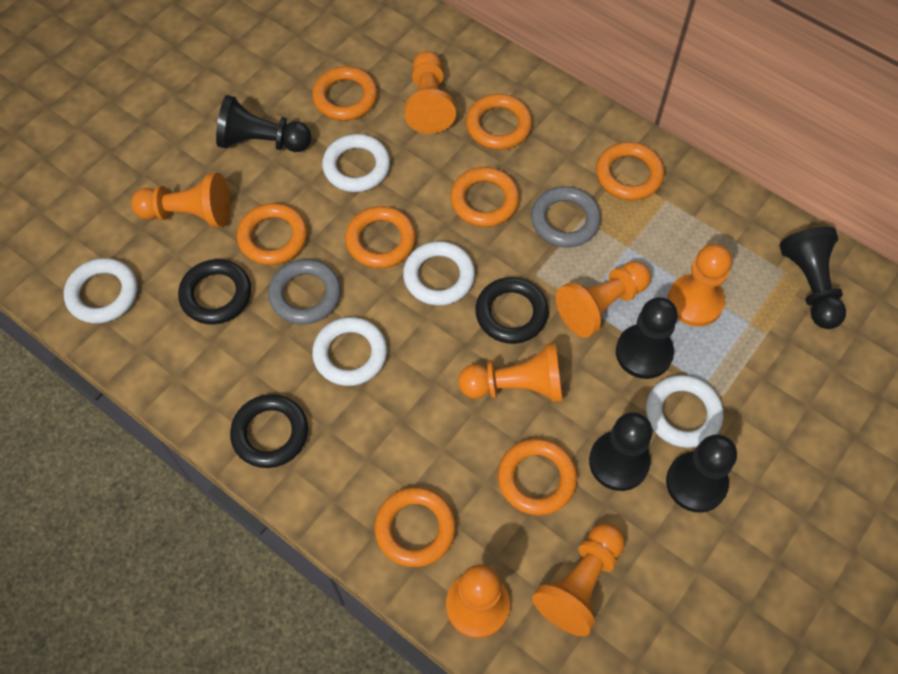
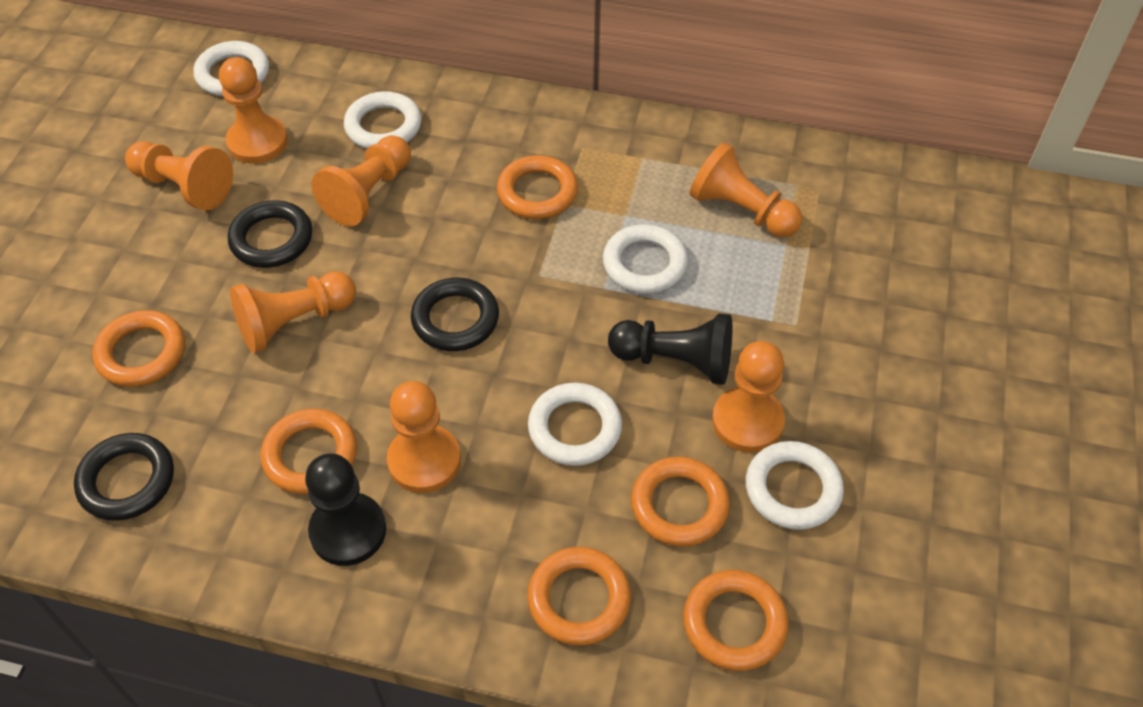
black pawn: [216,95,311,152] [589,412,653,491] [616,297,678,379] [666,434,737,513] [779,227,846,329] = 5 -> [305,453,386,566] [608,314,732,385] = 2
grey ring: [268,259,341,325] [531,186,601,248] = 2 -> none = 0
orange ring: [237,203,307,265] [312,66,378,121] [345,206,416,268] [374,487,456,567] [450,167,519,227] [466,94,532,150] [498,439,577,515] [596,142,664,201] = 8 -> [92,310,185,387] [260,409,357,494] [497,155,578,219] [527,547,631,646] [631,456,730,547] [683,570,789,671] = 6

